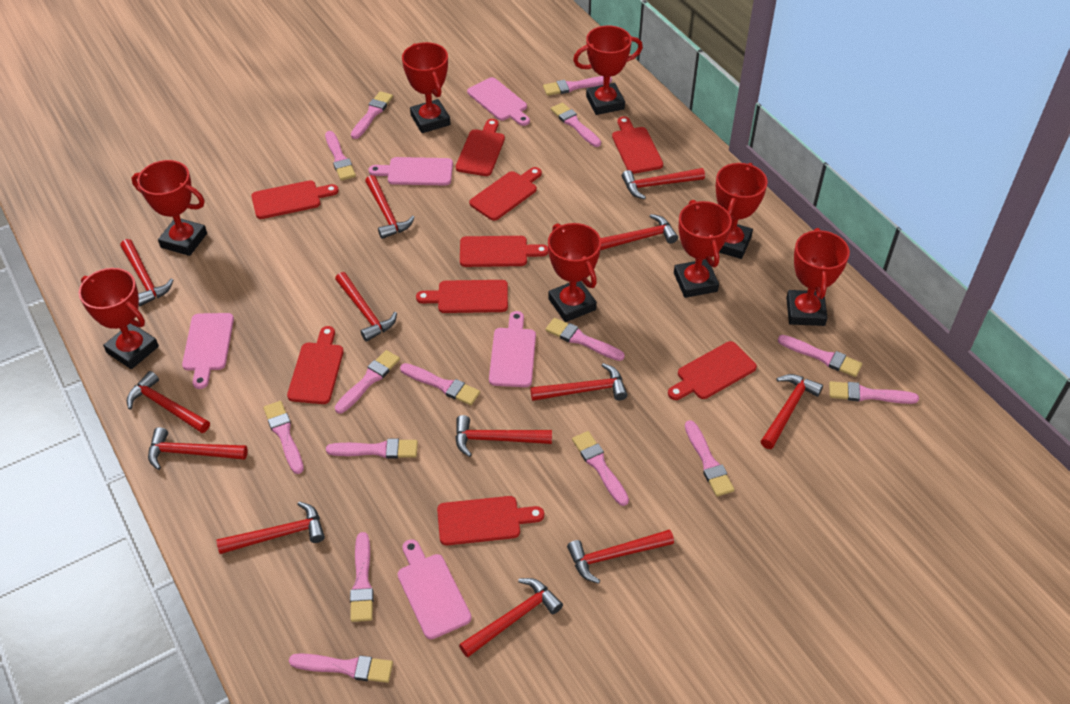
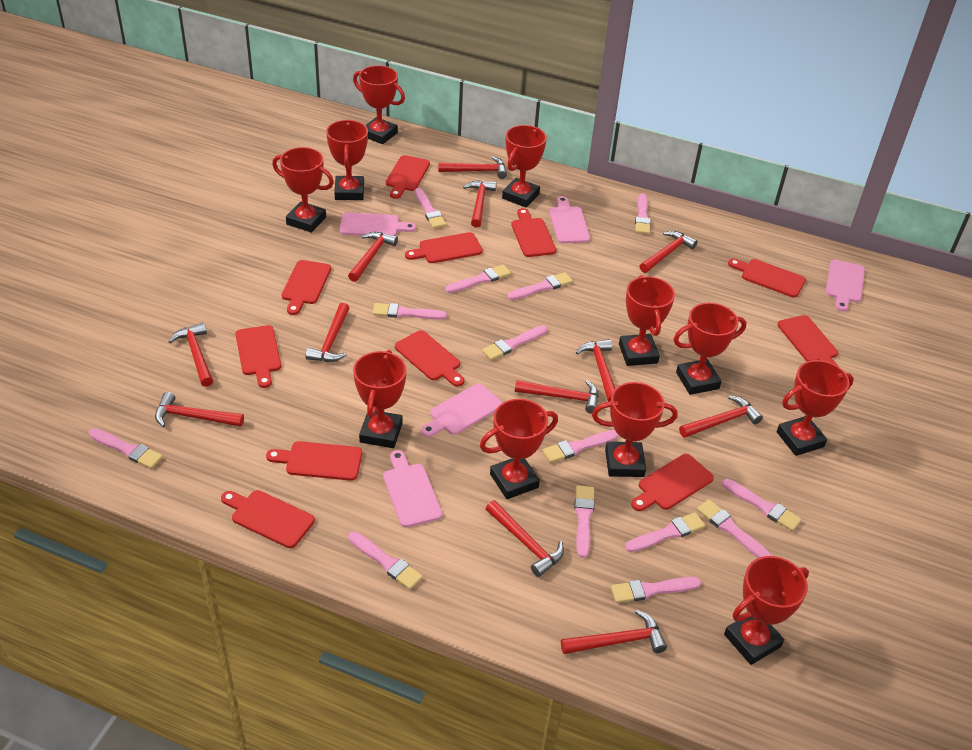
pink brush: [263,401,304,474] [289,653,393,683] [325,131,356,181] [326,439,418,459] [335,350,400,414] [350,532,374,622] [351,91,393,139] [400,363,480,405] [543,76,612,96] [546,318,625,361] [551,102,601,147] [572,431,629,506] [685,420,734,497] [778,335,862,377] [829,381,919,404] = 15 -> [89,428,163,469] [348,531,423,590] [373,303,447,320] [414,188,446,228] [445,265,511,293] [482,325,547,360] [507,272,573,300] [542,430,618,463] [574,485,595,558] [611,577,701,603] [625,512,705,552] [635,193,651,234] [697,499,771,558] [722,479,802,531] = 14
red cutting board: [251,180,339,219] [287,326,344,404] [416,280,508,313] [437,496,544,545] [456,119,505,176] [460,236,549,267] [469,167,542,221] [612,116,663,174] [668,341,757,400] = 9 -> [221,490,315,548] [235,325,281,388] [266,441,362,481] [282,260,331,315] [386,155,430,199] [395,330,464,387] [405,232,483,263] [511,208,556,257] [631,454,714,511] [728,259,806,298] [777,315,839,367] = 11
red hammer: [120,239,173,306] [127,371,210,433] [148,427,248,470] [217,502,325,554] [335,272,397,342] [365,175,415,239] [455,415,552,457] [459,578,563,658] [530,363,627,401] [567,529,674,584] [600,214,678,250] [622,168,705,199] [760,374,823,449] = 13 -> [155,392,244,427] [169,323,213,387] [305,303,350,362] [348,232,398,282] [438,156,507,179] [463,180,497,228] [486,500,564,577] [515,380,599,414] [561,610,667,654] [576,339,615,402] [640,231,698,273] [679,395,763,438] = 12
red trophy: [79,268,159,369] [132,160,207,256] [402,42,450,133] [548,223,601,322] [573,26,643,115] [674,200,732,298] [716,163,768,259] [786,228,850,326] = 8 -> [272,147,334,233] [326,120,368,200] [353,65,405,144] [353,350,407,448] [480,399,558,499] [502,125,547,207] [592,382,678,477] [619,275,675,366] [673,303,747,395] [724,556,809,665] [777,360,854,456] = 11

